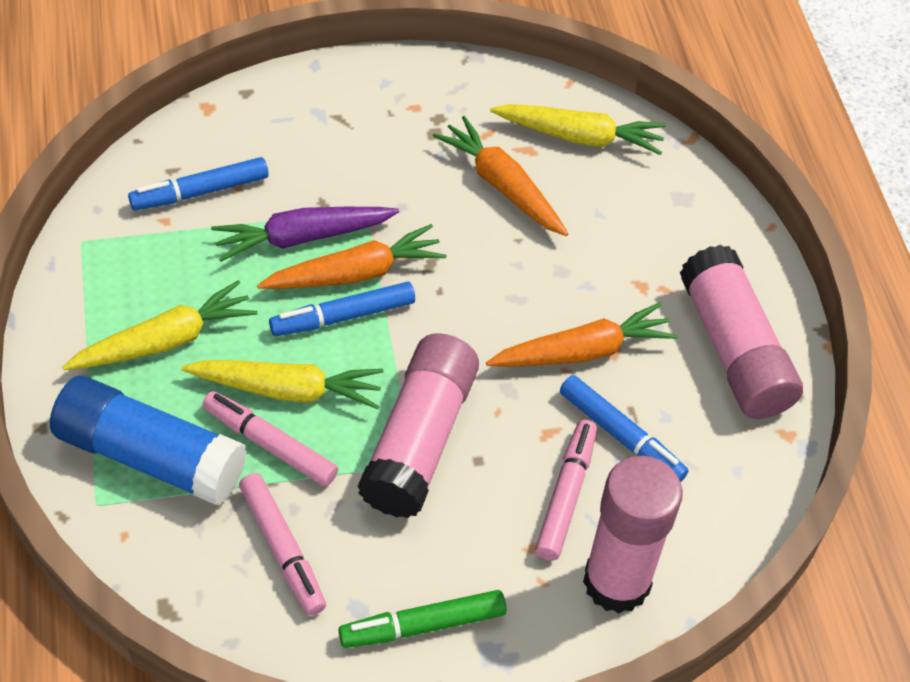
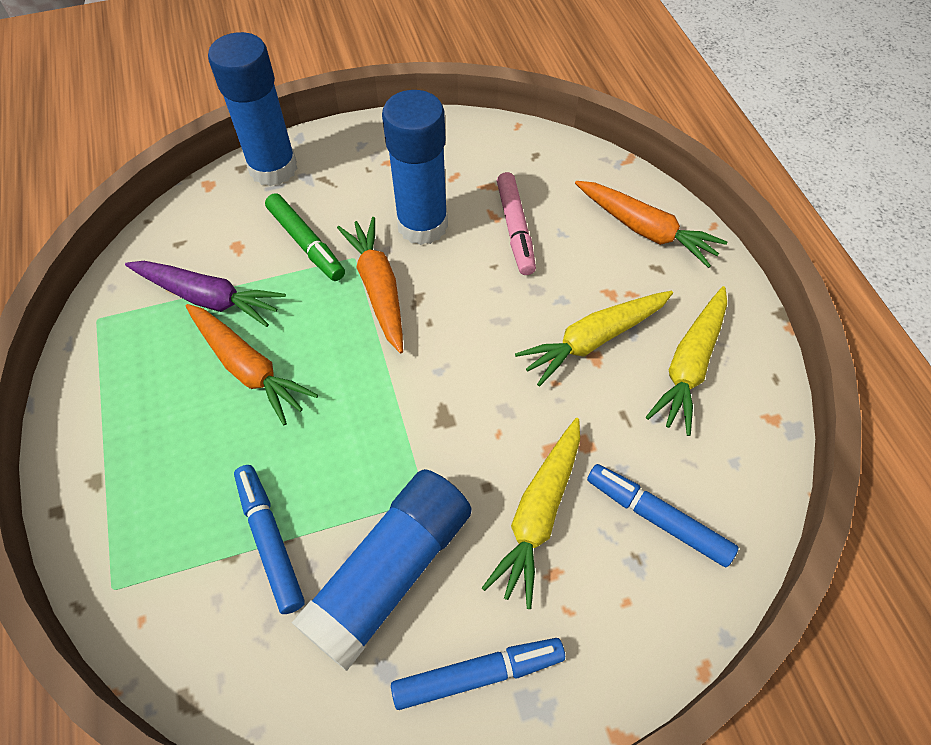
blue glue stick: [50,376,247,506] = 1 -> [208,32,298,186] [292,469,472,671] [382,90,448,245] = 3
pink glue stick: [357,333,479,518] [583,456,683,613] [680,245,803,419] = 3 -> none = 0
pink marker: [202,391,338,487] [239,473,326,616] [535,420,597,561] = 3 -> [497,172,536,275] = 1

